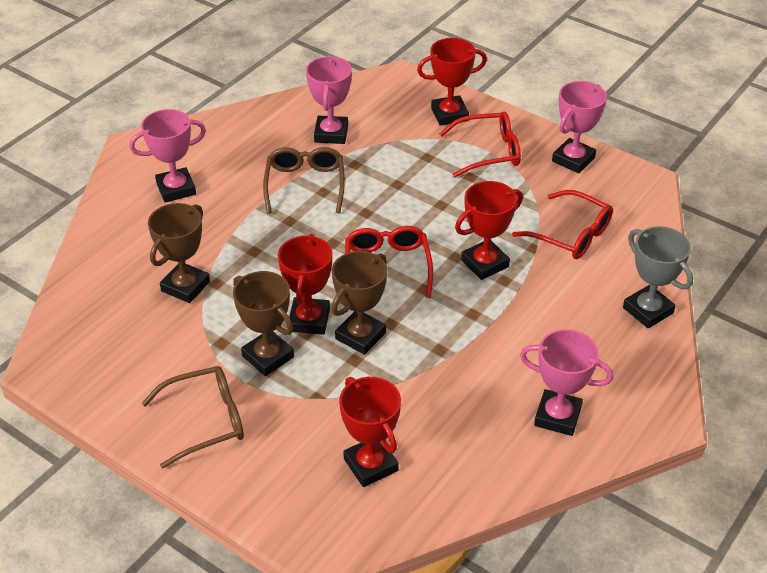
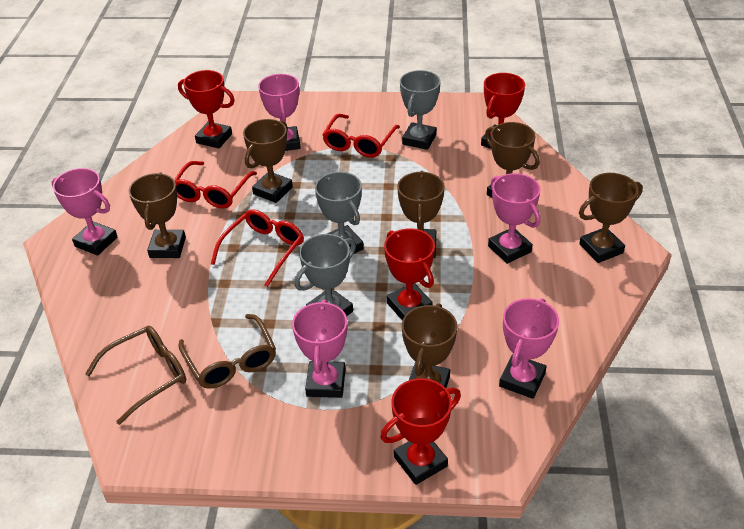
brown trophy: [148,203,210,303] [233,271,294,376] [332,251,387,355] = 3 -> [129,172,186,258] [243,119,293,203] [397,171,445,258] [402,303,458,388] [485,122,540,198] [579,173,643,263] = 6
grey trophy: [623,226,693,328] = 1 -> [294,234,356,316] [315,172,364,254] [400,70,440,150] = 3
pink trophy: [130,109,206,203] [306,56,352,144] [520,329,614,436] [552,81,607,173] = 4 -> [52,168,117,256] [258,74,301,151] [292,300,347,398] [488,173,540,264] [499,298,559,399] = 5

